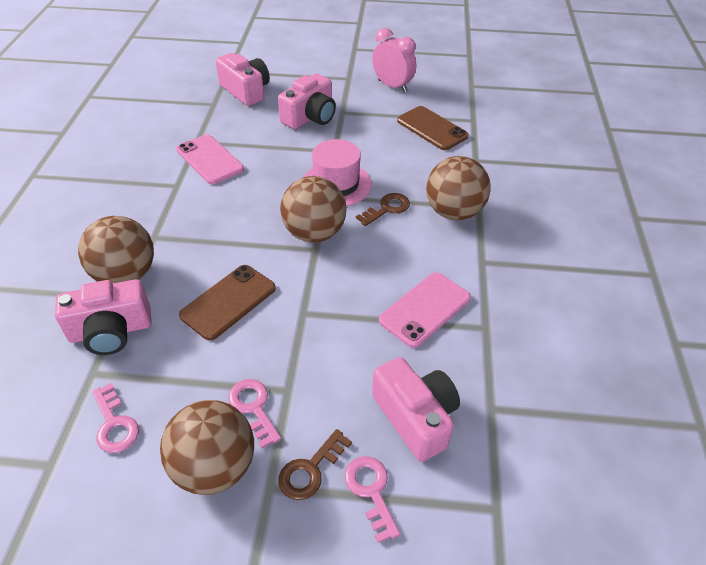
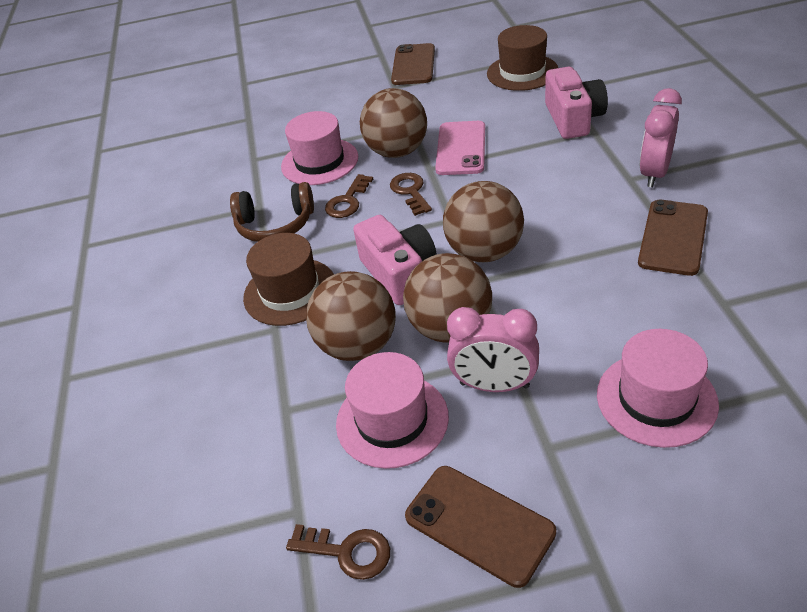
brown hat: none = 0 -> [243,233,334,326] [487,25,558,91] = 2
brown headphones: none = 0 -> [230,182,314,242] = 1
brown key: [278,429,352,500] [356,193,410,226] = 2 -> [286,524,390,580] [325,174,373,218] [390,173,432,216] = 3
brown phone: [179,265,276,341] [397,106,469,150] = 2 -> [391,43,435,85] [405,466,556,588] [638,200,708,276] = 3
pink camera: [55,279,152,355] [216,53,270,106] [278,74,336,129] [372,357,460,462] = 4 -> [353,215,437,305] [545,66,608,139] = 2
pink clock: [372,28,416,92] = 1 -> [447,307,539,392] [640,88,682,187] = 2
pink hat: [304,139,372,206] = 1 -> [281,111,358,185] [336,352,449,469] [597,329,719,448] = 3
pink key: [92,383,139,453] [228,379,281,448] [344,456,400,543] = 3 -> none = 0
pink phone: [176,134,244,185] [379,272,471,348] = 2 -> [435,121,485,175] = 1

